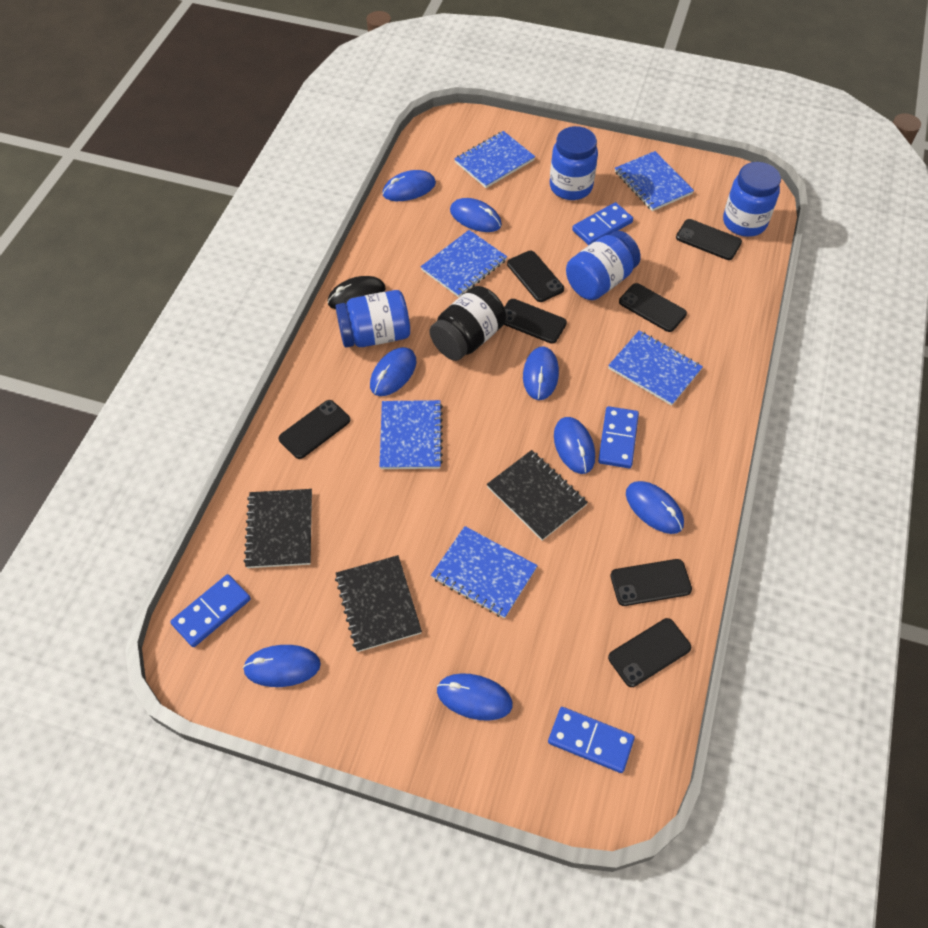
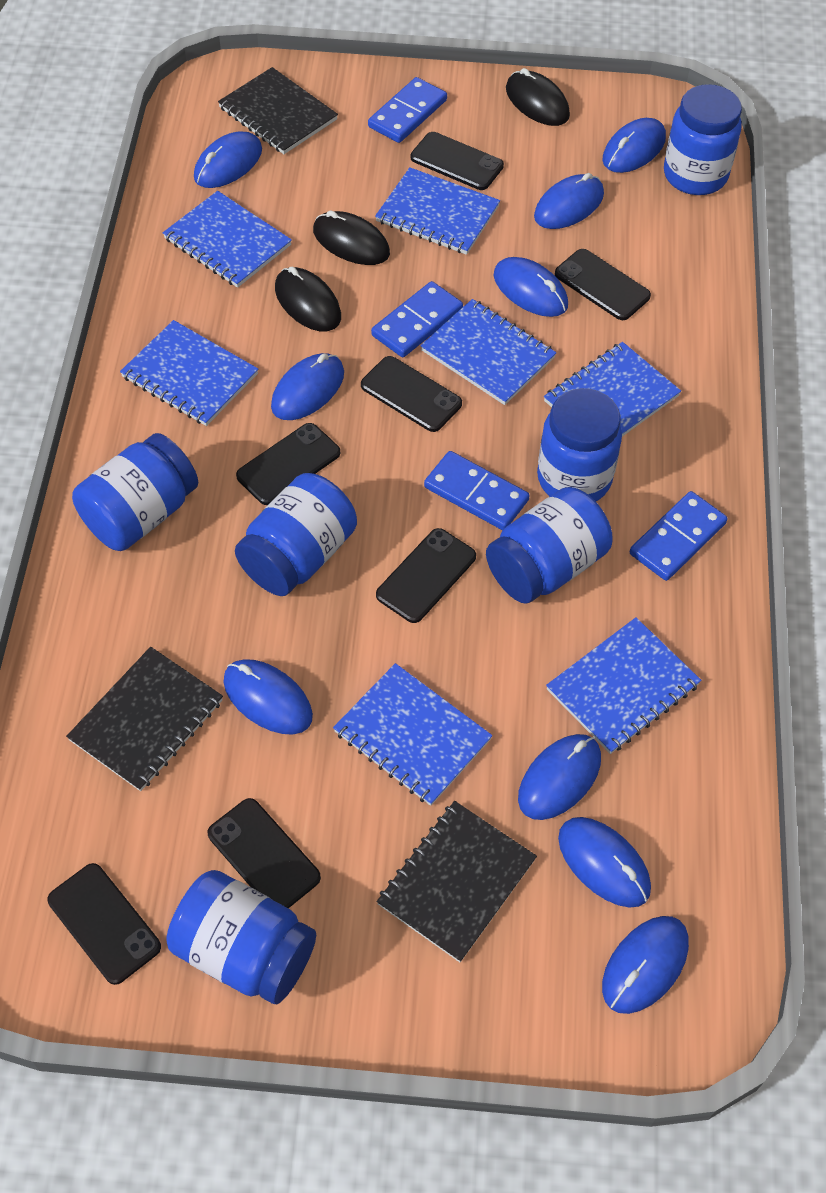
black jar: [429,286,506,361] = 1 -> none = 0
black mouse: [328,276,386,310] = 1 -> [275,266,341,331] [313,210,390,265] [506,68,570,126] = 3
blue jar: [336,290,410,348] [550,126,598,200] [566,231,641,300] [723,162,781,237] = 4 -> [72,433,198,551] [167,870,316,1004] [235,473,357,596] [486,487,612,604] [537,388,622,501] [664,84,742,195] = 6
blue mouse: [243,645,321,687] [370,347,416,396] [382,170,436,201] [437,673,513,721] [450,198,502,232] [523,346,559,400] [554,417,595,474] [626,481,684,534] = 8 -> [194,132,262,188] [224,659,313,735] [271,353,344,420] [494,257,568,317] [518,734,601,820] [534,173,604,229] [558,817,651,908] [602,118,666,173] [602,916,689,1014] = 9
blue notebook: [379,400,443,469] [421,230,507,297] [431,526,538,619] [454,131,535,188] [608,330,703,406] [615,151,694,211] = 6 -> [120,320,258,426] [163,191,292,288] [333,663,492,806] [375,168,500,255] [420,299,556,405] [544,342,681,436] [546,617,701,754] = 7

